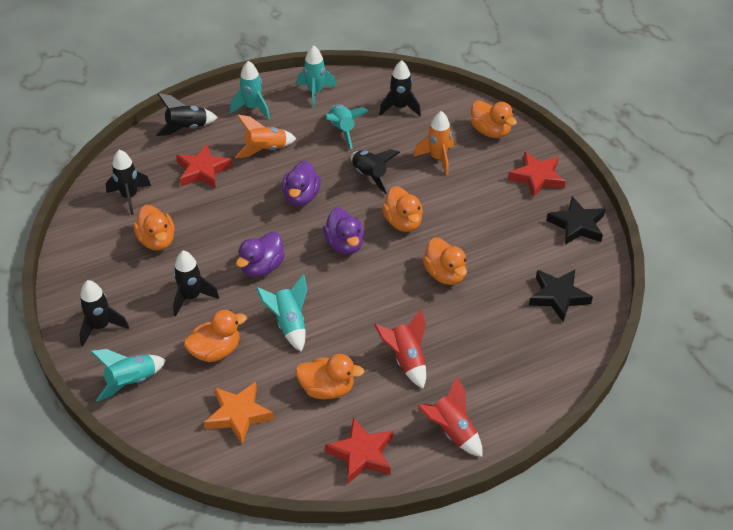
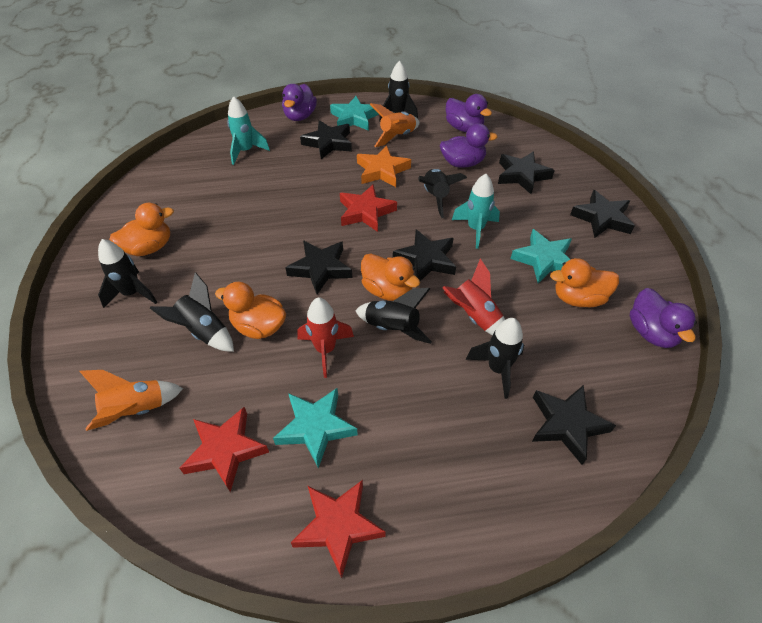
black star: [529,270,593,322] [547,196,605,245] = 2 -> [285,240,352,294] [300,120,352,159] [393,229,456,281] [498,151,555,194] [532,385,616,465] [570,190,635,238] = 6
orange duck: [133,205,175,251] [184,310,247,362] [295,354,364,399] [382,186,423,232] [423,238,467,285] [471,100,517,138] = 6 -> [109,203,174,256] [215,282,286,339] [361,253,420,301] [550,258,619,307] = 4
purple duck: [236,232,285,277] [282,161,321,206] [323,208,364,255] = 3 -> [282,84,317,121] [440,123,497,168] [446,94,492,132] [630,288,697,348] = 4
turquoise rocket: [91,349,166,402] [230,61,270,119] [256,274,307,352] [297,45,337,108] [325,104,368,149] = 5 -> [227,96,270,165] [452,174,500,249] = 2
turquoise star: none = 0 -> [273,388,358,468] [330,96,379,131] [511,229,572,283] = 3

